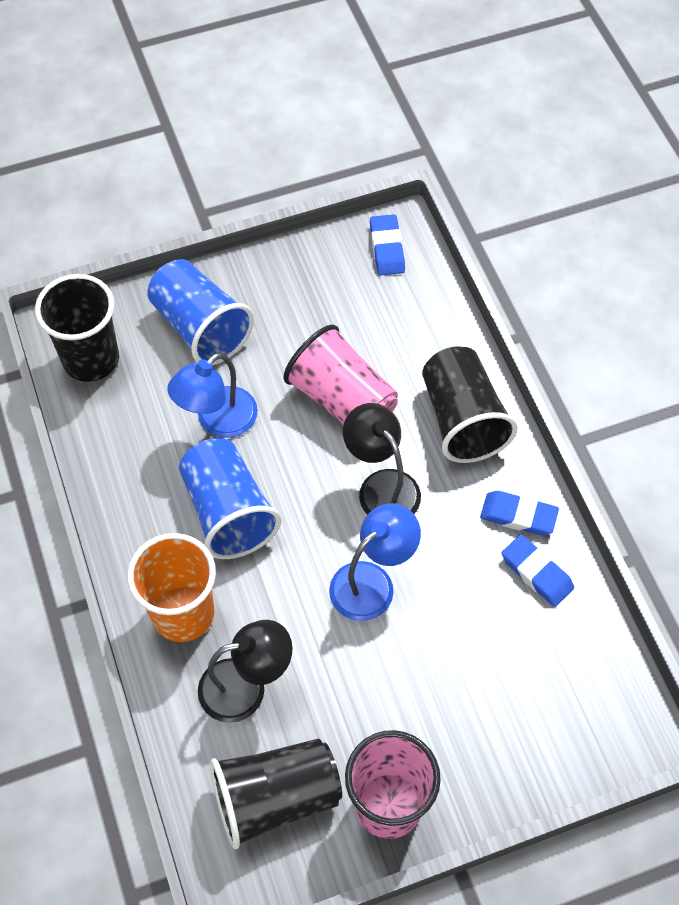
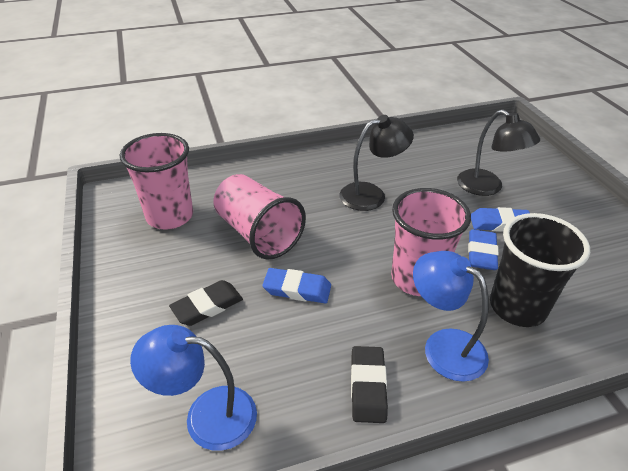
black cup: [35,274,119,382] [210,738,342,849] [422,346,518,463] = 3 -> [490,213,590,327] = 1
black eraser: none = 0 -> [169,280,243,326] [351,346,388,423] = 2
blue cup: [147,259,254,365] [179,438,281,559] = 2 -> none = 0
orange cup: [127,533,216,642] = 1 -> none = 0
pink cup: [284,325,398,425] [345,730,441,839] = 2 -> [120,133,193,230] [213,174,306,260] [391,188,471,296] = 3

